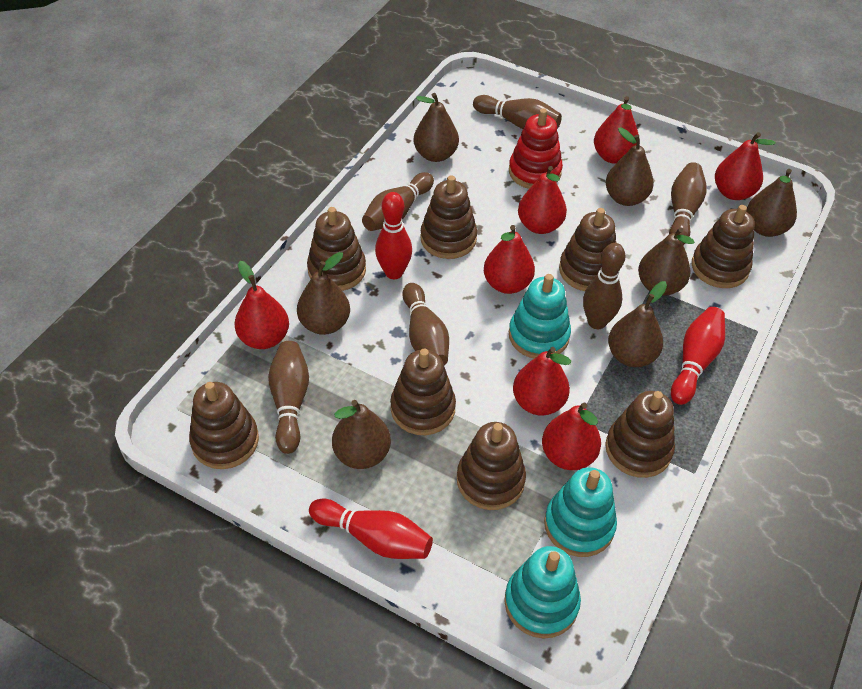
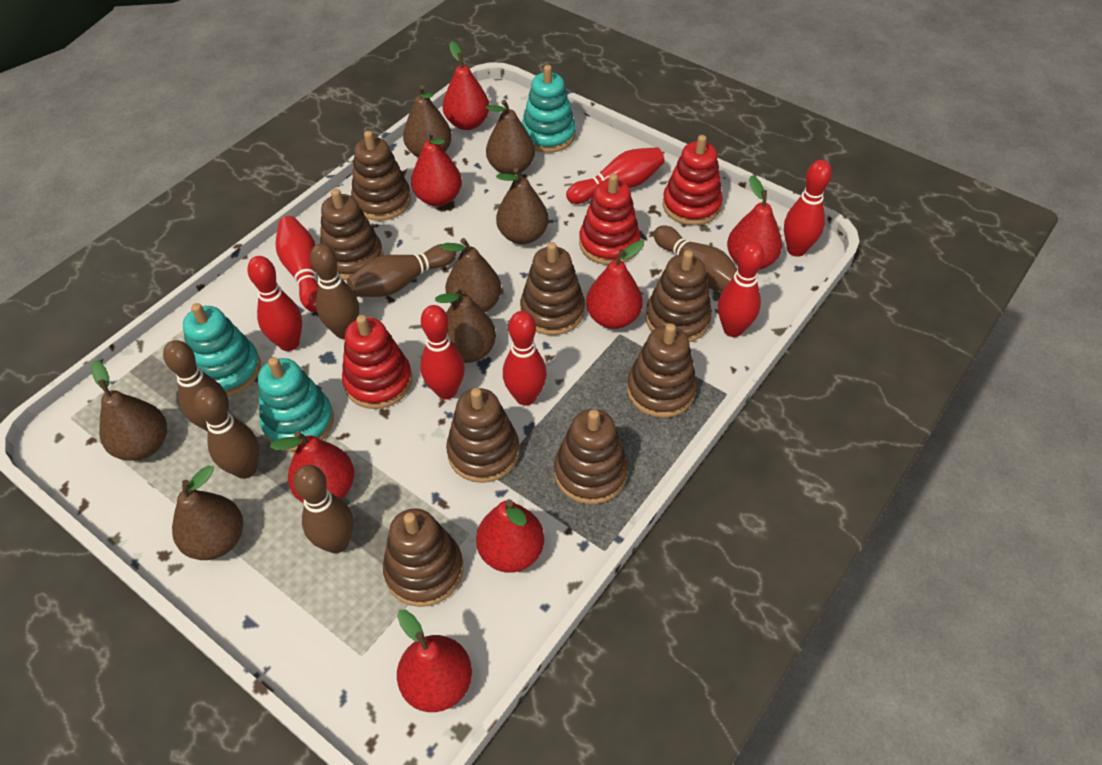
red bowling pin: [309,499,433,559] [375,192,412,279] [671,307,725,405] = 3 -> [247,256,302,351] [276,216,318,312] [420,305,465,400] [503,311,547,406] [566,147,665,204] [718,241,764,337] [784,160,832,257] = 7
red stacking toy: [509,108,563,189] = 1 -> [342,315,412,409] [579,174,640,265] [663,135,723,225] = 3

